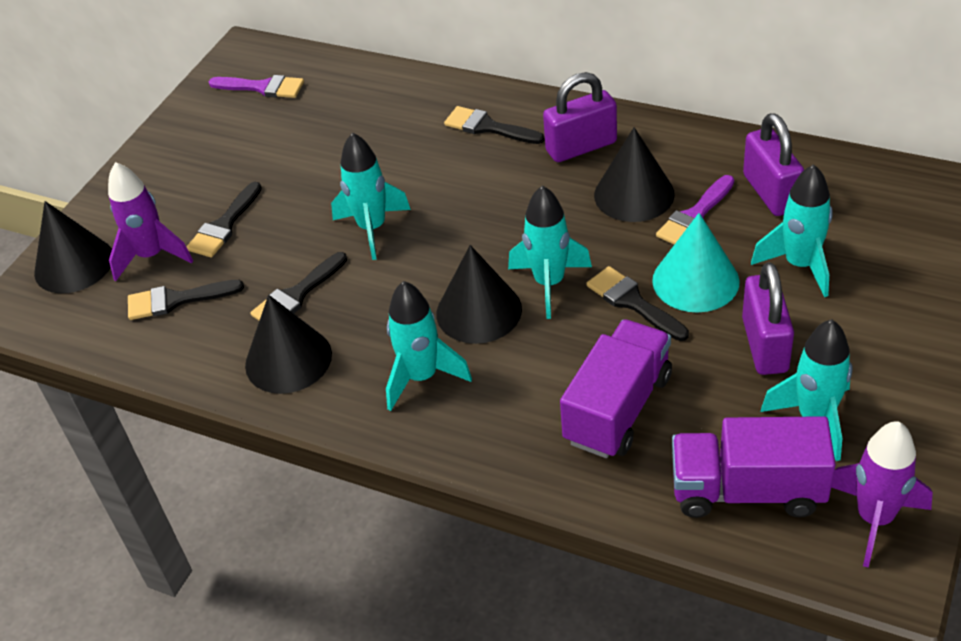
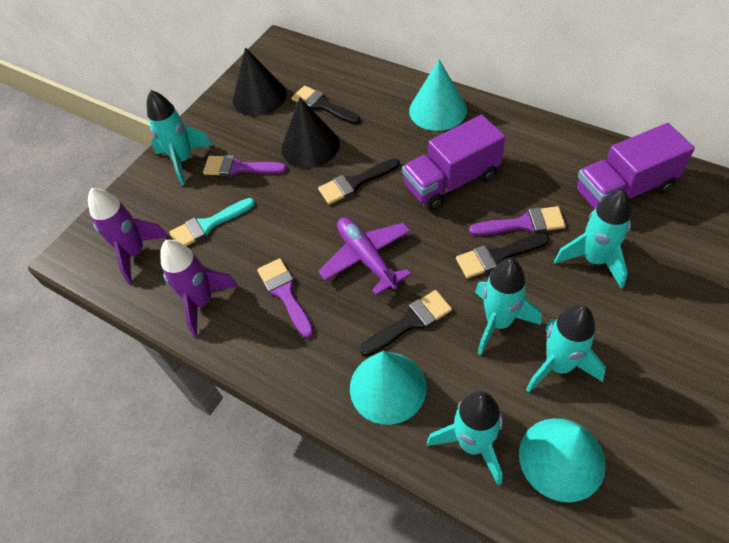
black brush: [128,280,244,320] [186,182,262,257] [250,252,347,321] [444,106,545,144] [586,266,689,341] = 5 -> [291,86,360,124] [318,158,400,205] [359,290,452,356] [456,233,550,278] = 4
black cone: [34,201,112,293] [245,295,332,394] [436,245,522,344] [594,127,675,222] = 4 -> [233,47,287,116] [281,97,339,168] = 2
purple brush: [209,75,304,98] [656,175,734,245] = 2 -> [203,155,287,176] [257,258,314,338] [469,206,566,236] = 3
purple padlock: [543,72,617,162] [742,262,794,375] [743,113,804,216] = 3 -> none = 0
purple plane: none = 0 -> [318,217,411,295] = 1
turquoise brush: none = 0 -> [169,198,255,246] = 1
turquoise cone: [652,213,740,313] = 1 -> [350,351,426,425] [409,60,467,131] [519,418,606,502] = 3

